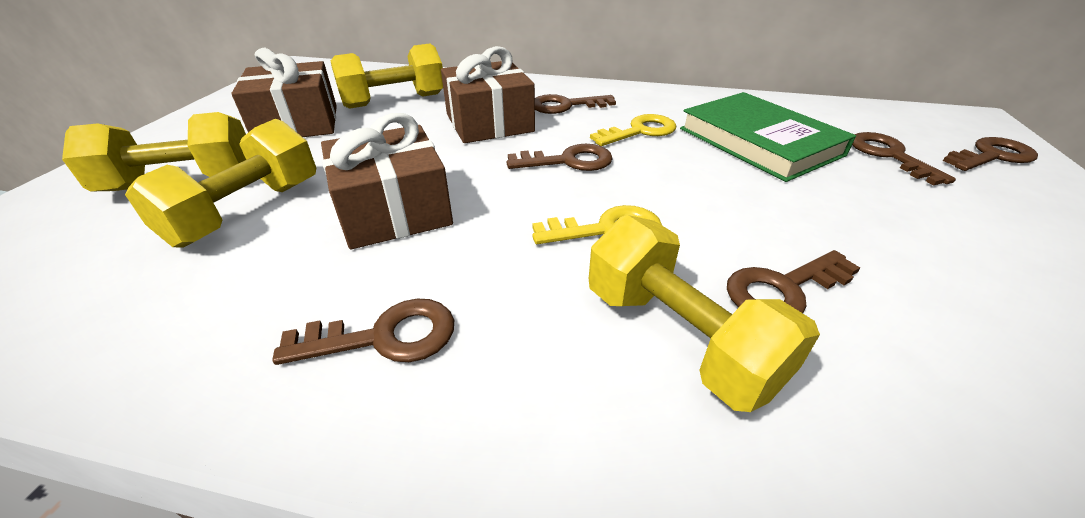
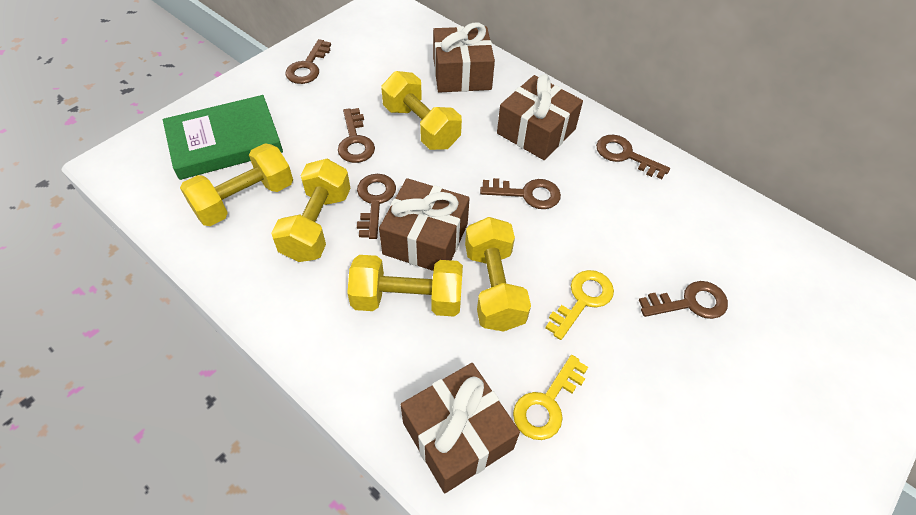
brown gift: [231,48,337,137] [321,113,453,249] [441,46,535,143] = 3 -> [379,178,470,271] [401,363,520,493] [433,23,495,92] [497,75,583,160] = 4
yellow dumbbell: [62,112,246,191] [125,119,316,248] [331,44,443,109] [589,215,820,412] = 4 -> [180,143,293,226] [271,159,351,262] [347,255,463,317] [381,71,462,150] [465,217,531,331] = 5

